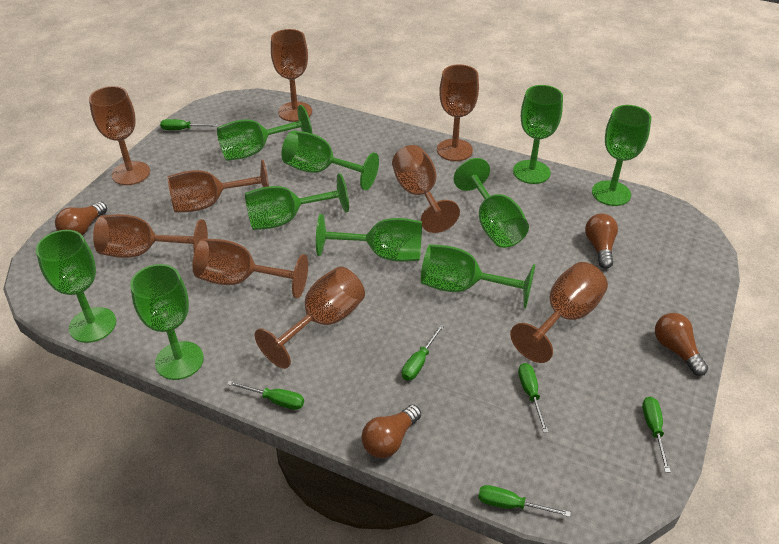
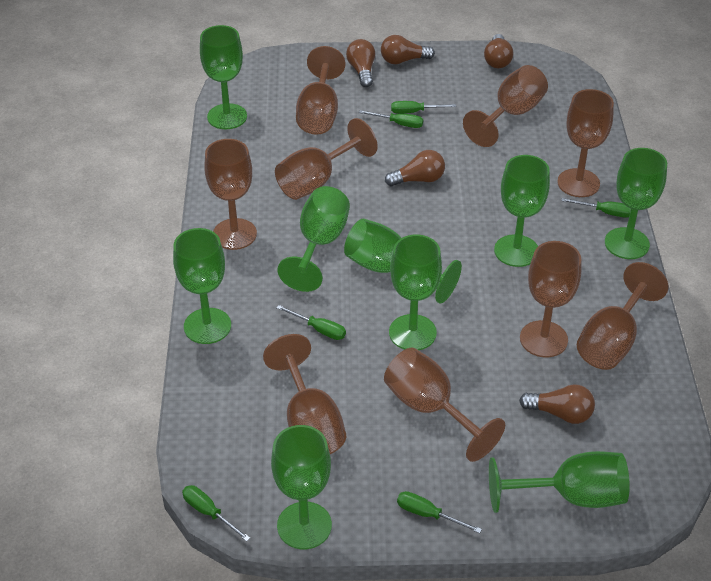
brown light bulb: [55,202,107,236] [361,405,421,458] [585,214,618,269] [655,313,708,376] = 4 -> [346,39,375,87] [381,35,435,64] [385,150,445,186] [484,34,513,68] [519,384,595,424] = 5
green goblet: [36,230,116,343] [130,264,204,380] [217,105,312,161] [245,173,349,230] [281,130,379,190] [316,214,422,262] [421,244,536,308] [454,158,529,248] [513,85,563,184] [592,105,651,206] = 10 -> [173,228,231,344] [200,25,247,129] [271,425,332,549] [277,186,350,292] [344,219,462,303] [389,234,442,350] [489,451,630,513] [494,155,550,267] [605,148,667,259] = 9

